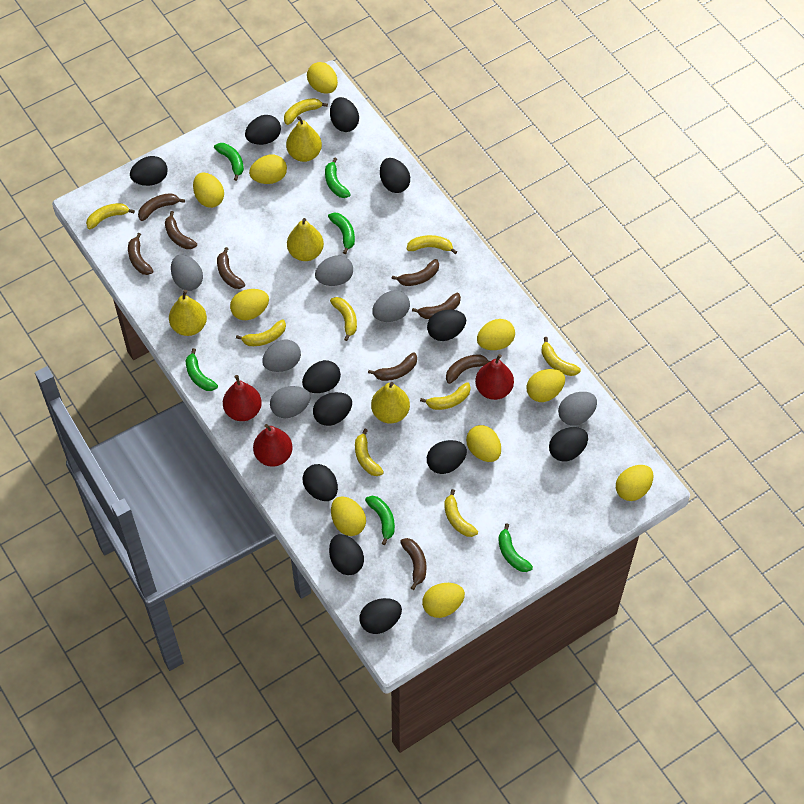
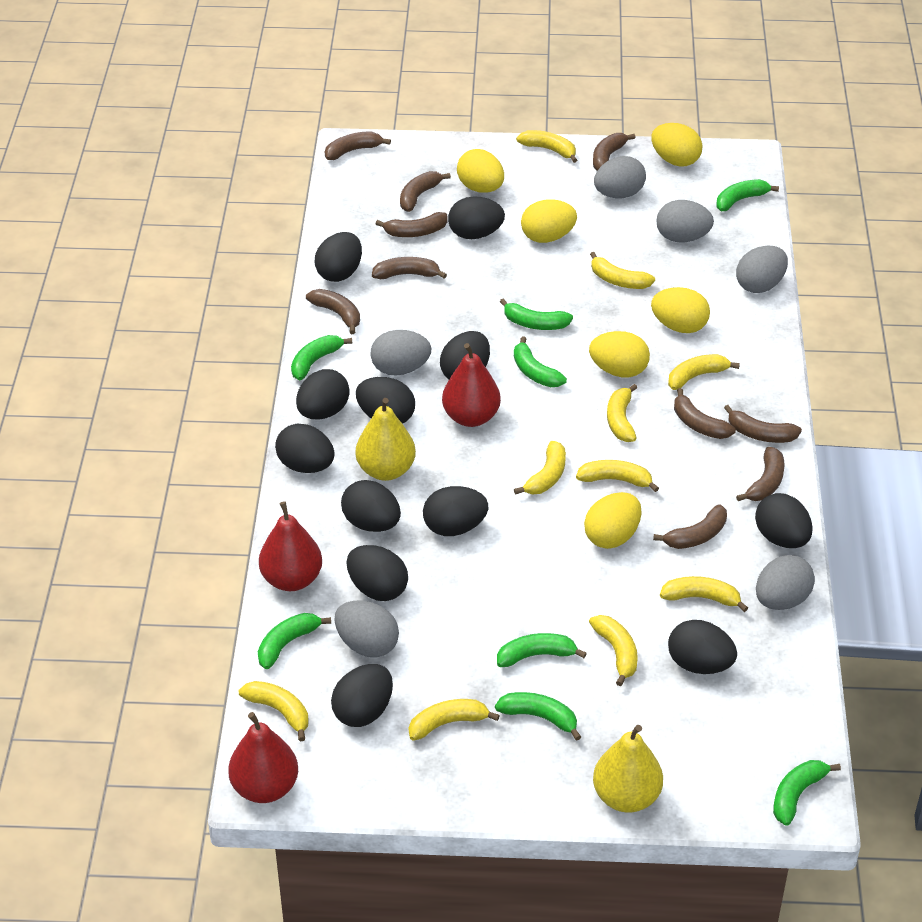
brown banana: [128,233,154,275] [138,193,185,221] [165,211,197,249] [217,247,245,289] [368,352,417,381] [392,259,439,286] [400,538,426,590] [412,293,461,319] [446,354,490,384] = 9 -> [306,289,360,334] [325,132,391,160] [372,257,447,279] [375,212,448,237] [400,171,451,212] [593,133,636,170] [653,504,727,549] [674,388,736,439] [724,405,802,443] [736,447,785,501] = 10
green banana: [185,348,218,391] [214,143,244,181] [325,158,351,198] [328,212,355,254] [365,496,395,545] [498,523,533,572] = 6 -> [258,613,331,669] [291,335,352,380] [495,692,581,741] [497,633,587,667] [500,298,573,330] [514,336,567,387] [716,179,779,211] [773,760,841,826] = 8
yellow banana: [86,203,135,229] [236,319,286,346] [284,98,328,125] [330,297,357,341] [355,429,384,476] [407,235,457,254] [420,382,471,410] [444,489,478,537] [541,337,581,376] = 9 -> [238,681,309,741] [409,699,500,741] [514,441,566,495] [516,130,577,163] [576,460,659,492] [589,615,638,686] [590,252,655,289] [607,384,637,442] [660,576,748,612] [668,354,740,390] = 10
yellow egg: [193,172,224,208] [230,289,269,320] [249,155,287,184] [307,62,338,94] [331,496,366,536] [422,583,465,618] [466,425,501,462] [477,319,515,350] [526,369,565,402] [616,465,653,501] = 10 -> [457,149,504,193] [521,199,577,243] [584,492,641,549] [589,331,650,377] [651,123,703,167] [651,287,710,333] = 6
yellow pear: [169,290,207,336] [286,116,322,162] [287,218,324,261] [371,382,410,424] = 4 -> [356,398,416,481] [593,725,663,813] = 2

